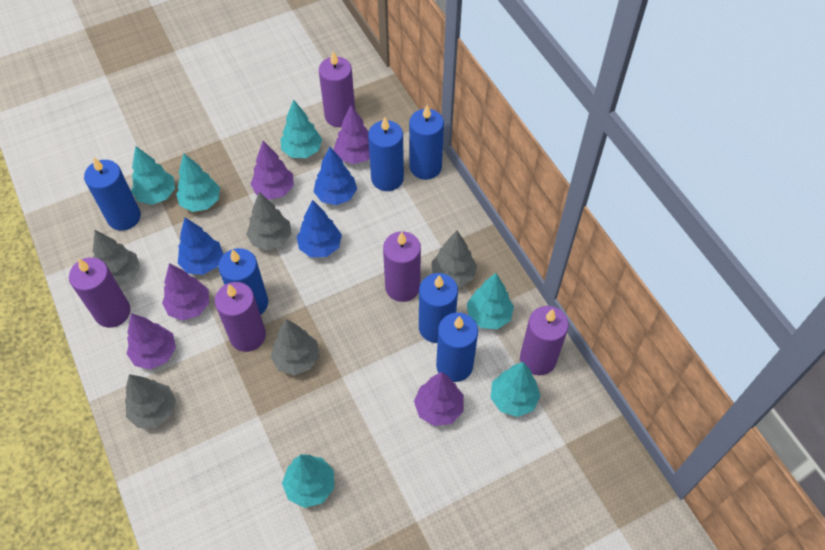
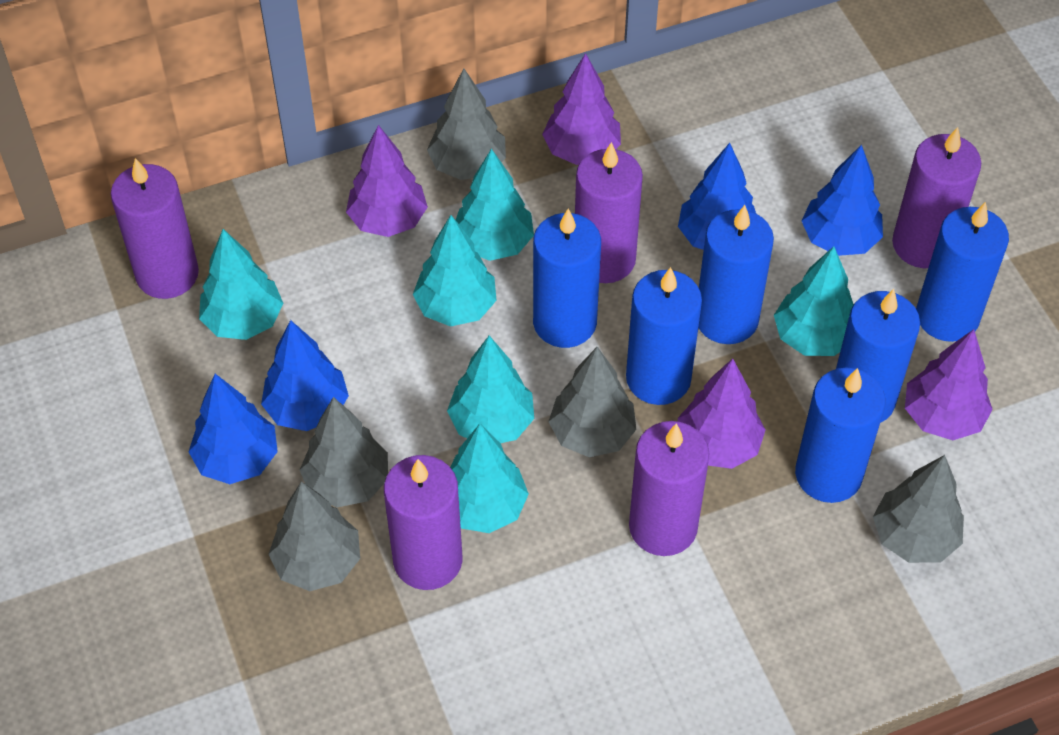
blue tree: [178,218,224,275] [297,200,342,258] [314,147,357,205] = 3 -> [189,374,278,484] [261,320,349,431] [678,143,756,250] [802,144,883,256] = 4
purple tree: [127,313,176,369] [162,263,209,321] [251,141,294,200] [333,105,370,164] [414,372,464,426] = 5 -> [346,125,428,237] [542,53,621,165] [678,358,765,469] [905,329,993,440] = 4

